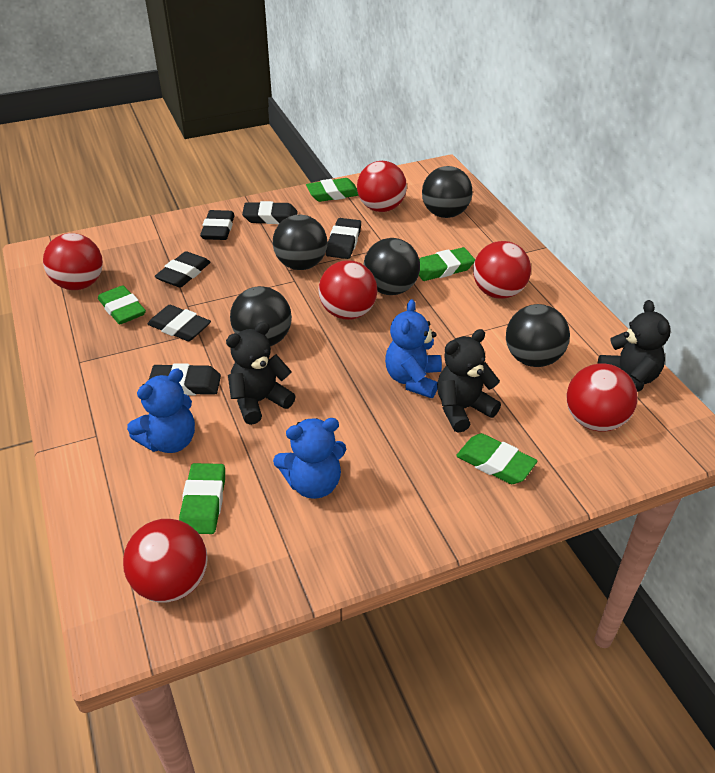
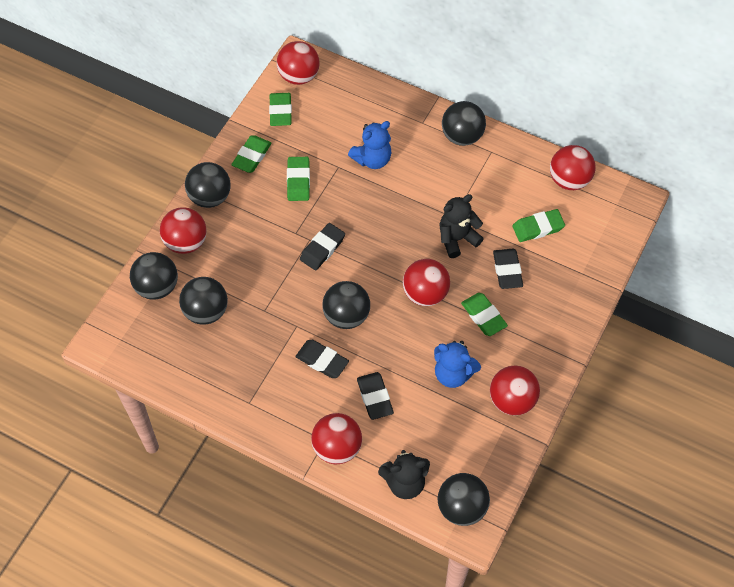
black ball: [230,286,292,346] [273,214,327,270] [363,238,420,295] [422,166,473,218] [506,304,570,367] = 5 -> [130,252,178,300] [179,277,228,325] [185,162,231,208] [322,281,370,329] [437,473,490,526] [442,101,486,146] = 6
black eraser: [148,305,211,341] [149,363,221,395] [155,251,211,288] [200,210,235,240] [242,201,298,224] [326,218,361,259] = 6 -> [295,340,349,378] [300,223,345,270] [357,372,394,420] [493,249,523,289] = 4
black teddy bear: [226,322,296,425] [437,329,501,433] [598,300,671,392] = 3 -> [378,450,430,499] [440,194,484,258] = 2
blue teddy bear: [127,369,195,453] [273,418,346,499] [385,299,442,398] = 3 -> [348,121,392,169] [434,341,481,388] = 2

